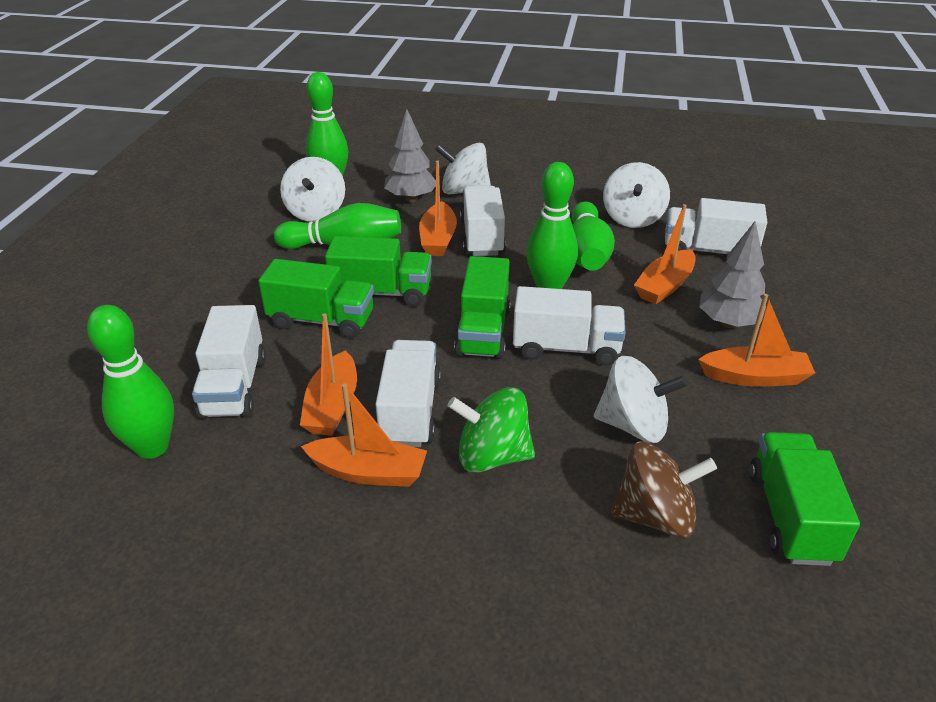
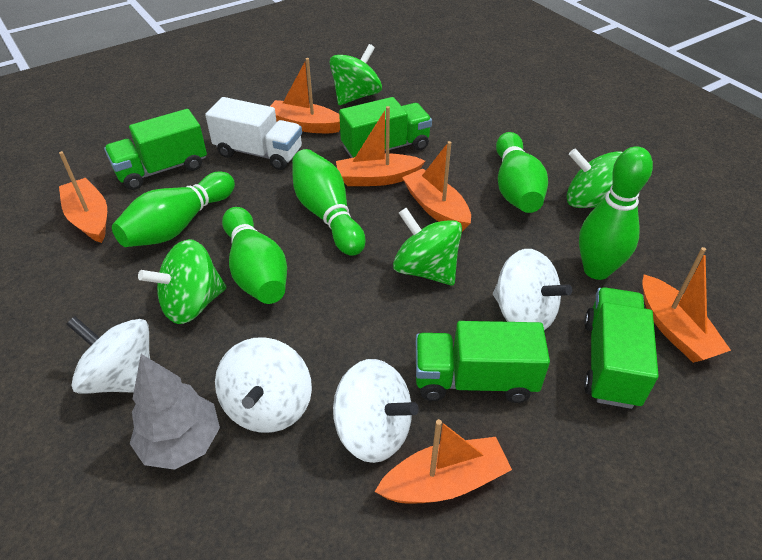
brown spinning top: [611,441,717,538] = 1 -> none = 0
green spinning top: [447,387,535,473] = 1 -> [138,239,226,324] [330,44,382,105] [393,208,462,285] [566,149,622,208] = 4
grey tree: [384,109,436,202] [699,221,766,328] = 2 -> [130,354,220,470] = 1
orange boat: [300,313,357,436] [301,383,427,487] [419,160,457,256] [634,204,696,304] [698,294,815,387] = 5 -> [59,151,107,243] [270,58,340,133] [336,106,425,186] [375,419,512,503] [402,141,471,232] [642,247,731,363] = 6
white truck: [192,305,266,419] [375,340,441,447] [460,186,506,256] [513,286,626,365] [665,198,767,254] = 5 -> [205,97,302,170] = 1

